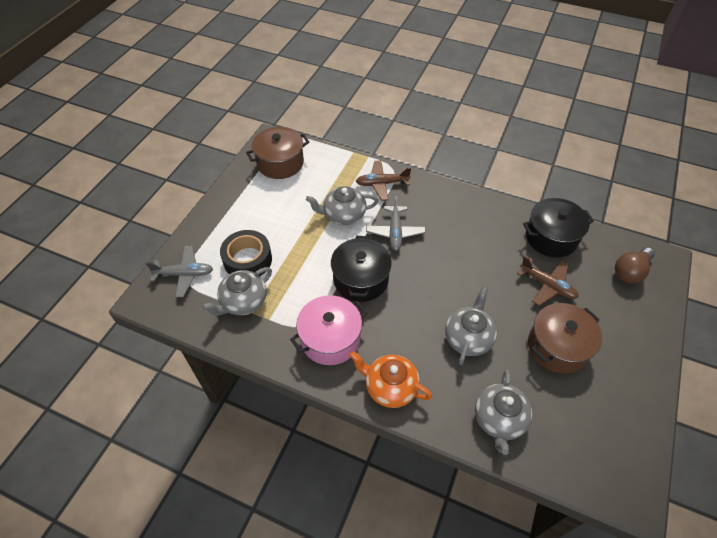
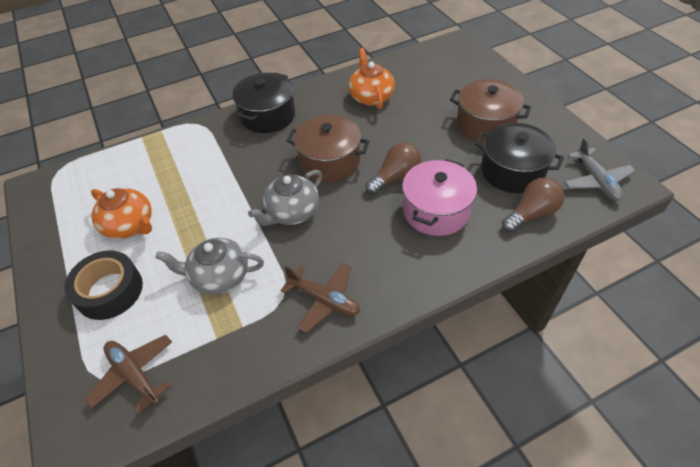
brown light bulb: [615,248,655,283] = 1 -> [365,142,422,194] [502,178,564,232] = 2
grey plane: [146,246,213,298] [366,196,426,251] = 2 -> [564,138,635,201] = 1
grey teapot: [202,267,272,316] [306,186,378,225] [445,287,497,365] [475,370,532,455] = 4 -> [156,238,264,295] [248,170,322,226] = 2
orange teapot: [349,351,432,408] = 1 -> [91,188,152,239] [348,48,395,109] = 2

